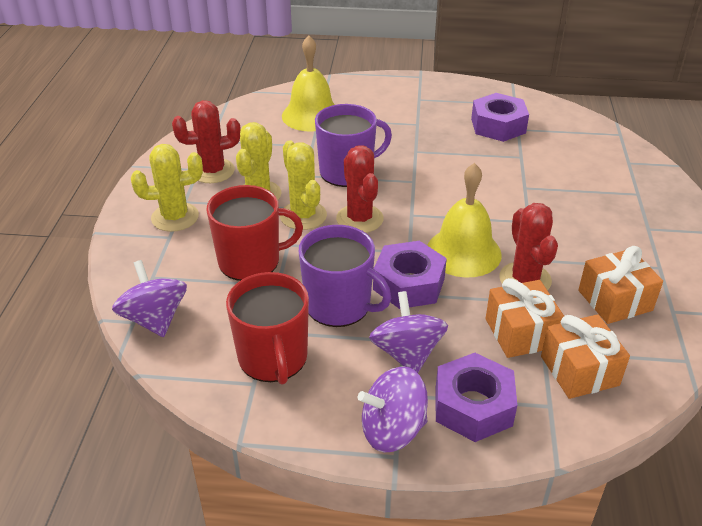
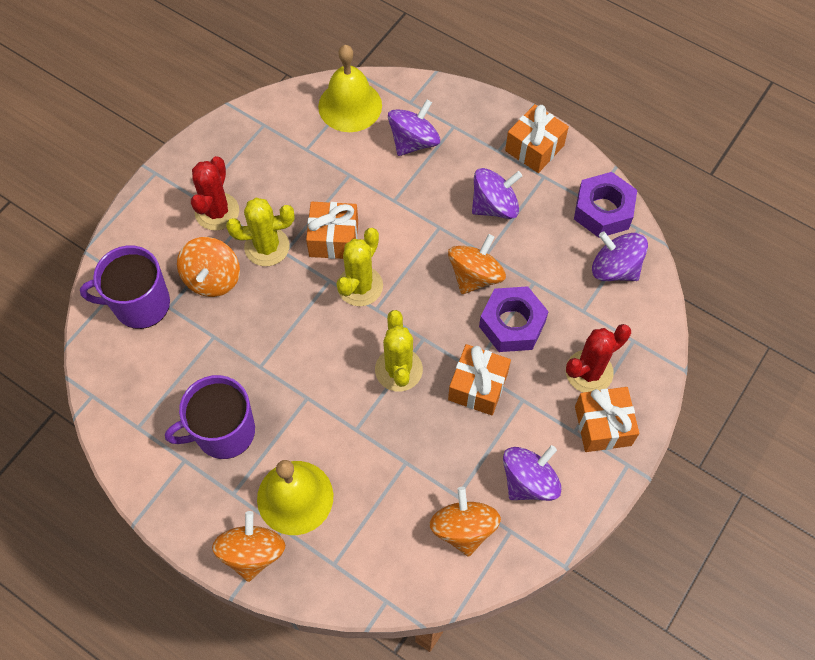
orange gift: [486,278,564,358] [541,314,630,399] [578,246,663,324] = 3 -> [306,202,358,259] [448,344,511,415] [505,104,569,173] [575,387,639,452] = 4
orange spinning top: none = 0 -> [177,237,240,297] [212,511,285,582] [430,487,501,557] [448,234,506,294] = 4
purple nut: [373,241,447,309] [436,353,517,442] [471,93,529,142] = 3 -> [479,286,549,352] [574,172,637,238] = 2
purple spinning top: [112,260,187,337] [358,366,428,453] [369,291,448,373] = 3 -> [388,99,440,156] [472,168,522,219] [503,445,562,501] [592,231,648,281] = 4
red cactus: [172,100,241,183] [336,145,384,233] [499,203,558,290] = 3 -> [191,156,239,231] [566,324,631,392] = 2
red mug: [206,185,303,281] [226,272,309,384] = 2 -> none = 0

